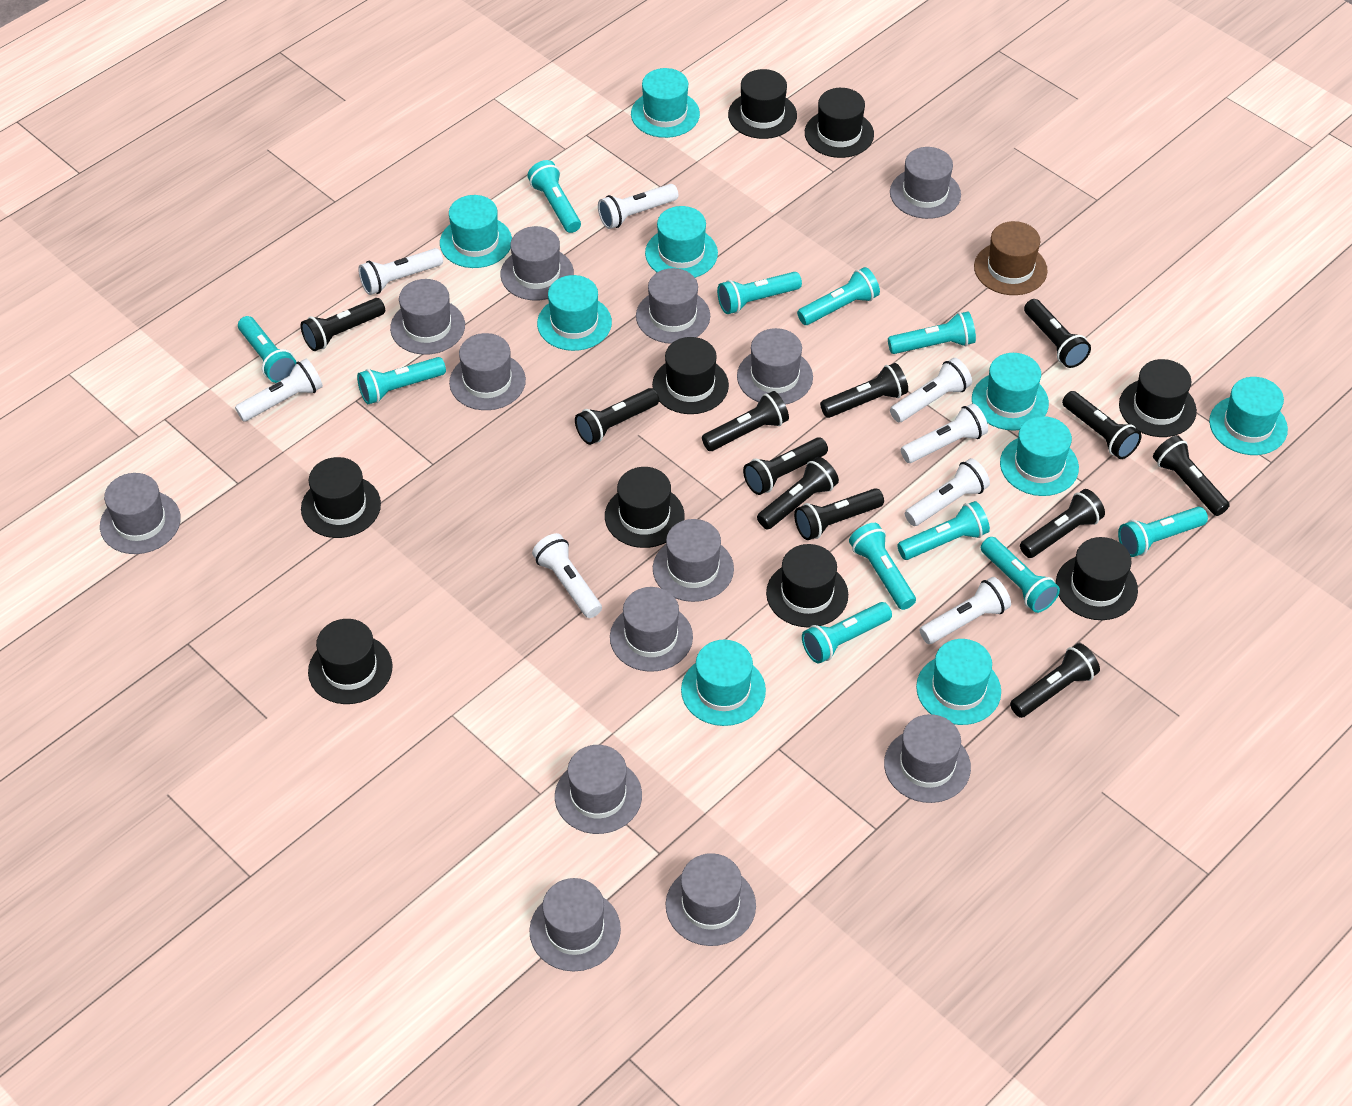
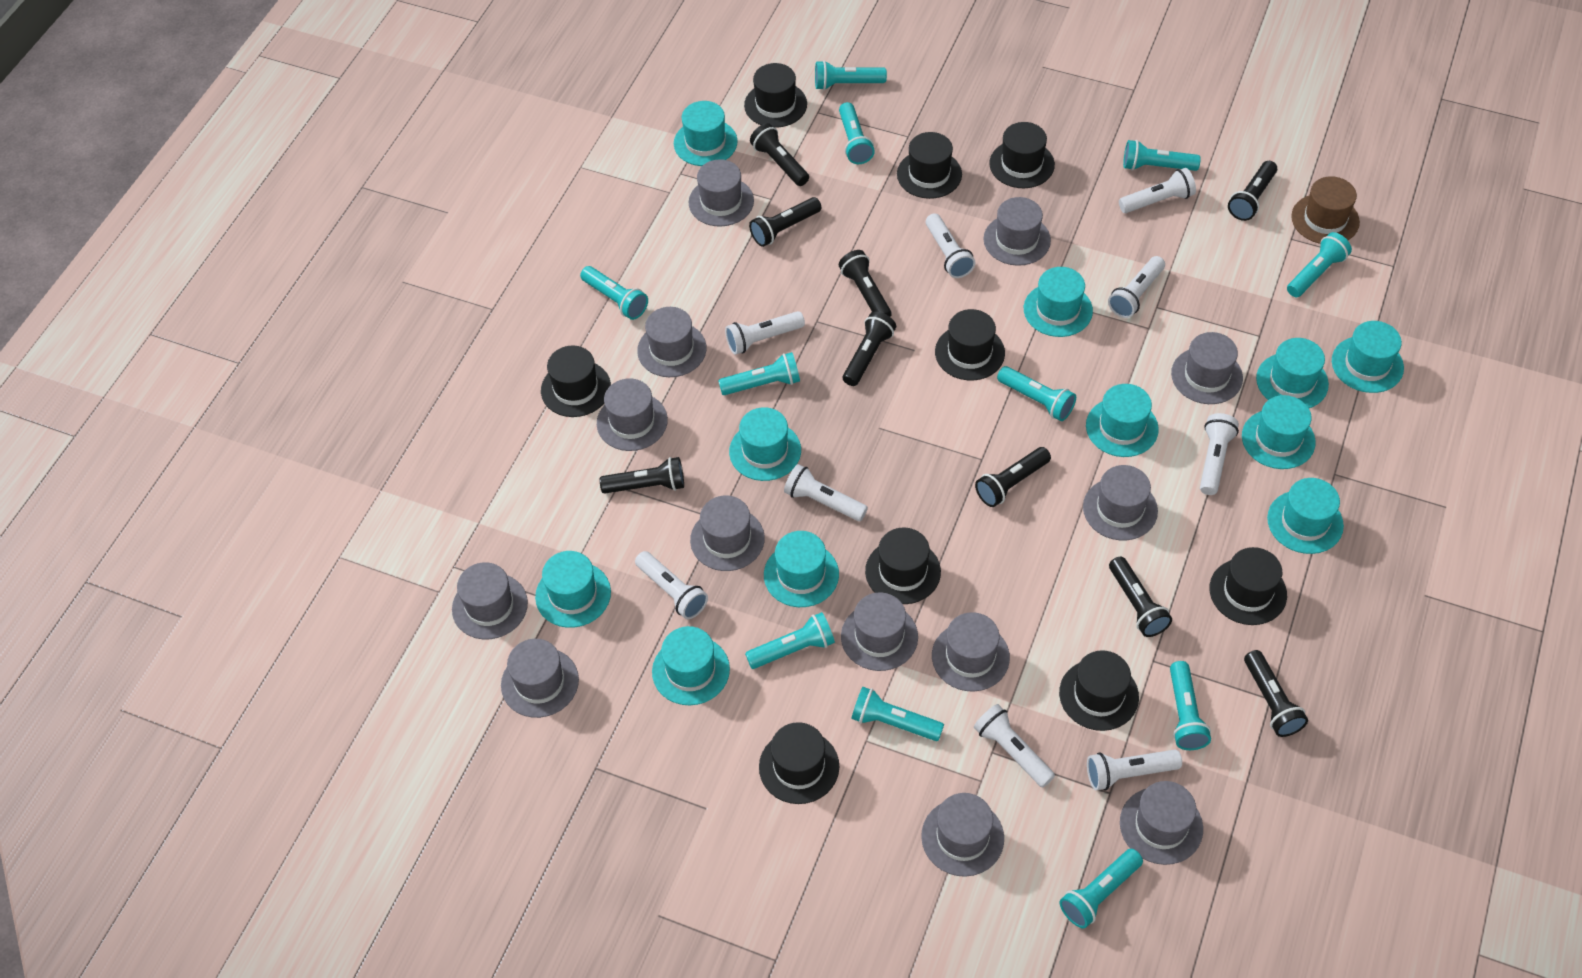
black flashlight: [301,298,385,351] [575,388,659,445] [702,391,789,451] [743,437,828,495] [757,457,839,529] [794,488,884,540] [820,363,908,418] [1010,643,1100,718] [1020,489,1105,558] [1024,299,1091,368] [1062,391,1142,459] [1153,435,1230,516] = 12 -> [599,457,684,494] [749,197,821,247] [750,123,809,186] [839,250,892,317] [843,311,896,386] [975,447,1051,507] [1109,557,1172,637] [1228,161,1277,221] [1244,650,1308,737] = 9
turquoise hat: [440,195,512,268] [537,275,612,351] [631,68,700,138] [645,206,718,278] [681,640,766,726] [916,639,1001,725] [972,353,1049,431] [1000,416,1079,496] [1209,377,1288,455] = 9 -> [535,551,611,628] [652,626,730,705] [674,101,738,166] [729,407,801,481] [764,531,839,607] [1024,267,1093,337] [1086,384,1159,457] [1242,395,1316,469] [1256,338,1329,408] [1267,478,1344,554] [1332,321,1404,393] = 11
white flashlight: [235,358,323,421] [358,248,443,295] [532,533,602,618] [598,184,678,229] [890,358,972,422] [901,403,988,463] [905,458,990,526] [920,577,1011,644] = 8 -> [635,551,708,619] [725,311,805,355] [784,464,868,521] [925,213,975,278] [974,704,1055,788] [1087,750,1182,790] [1108,256,1165,318] [1119,168,1196,213] [1200,413,1239,495] = 9

